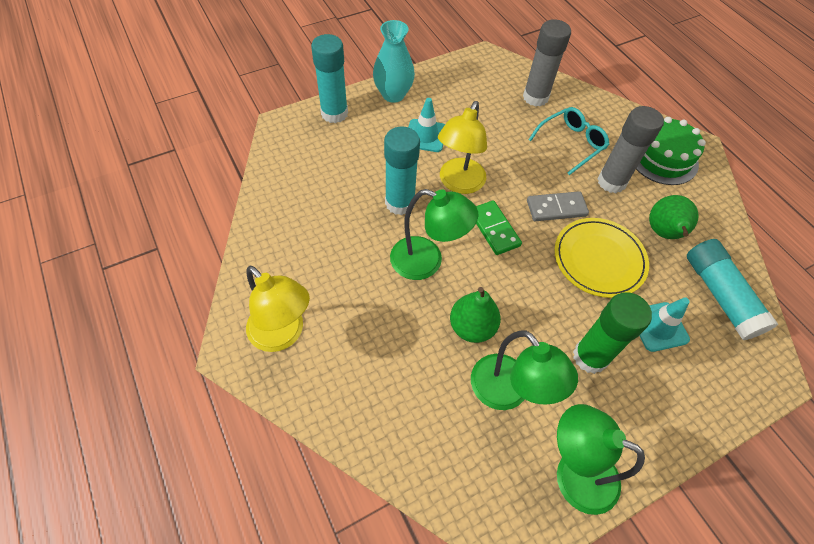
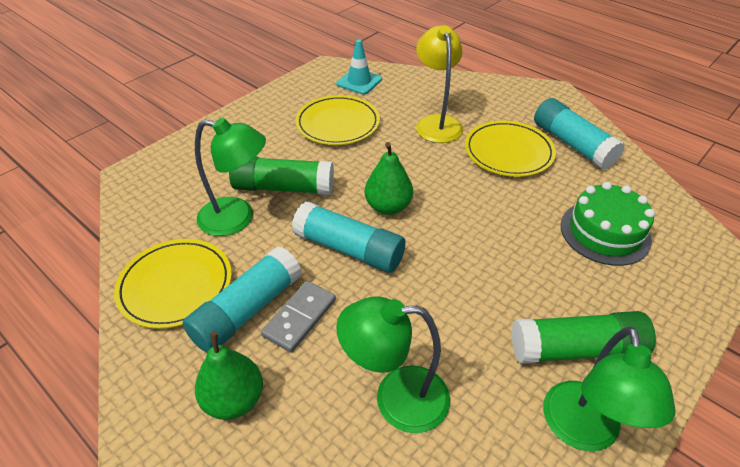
green domino: [476,200,522,255] = 1 -> none = 0
green glue stick: [573,292,652,374] = 1 -> [229,157,334,195] [511,311,656,364] = 2
grey glue stick: [523,19,571,107] [597,106,664,193] = 2 -> none = 0
turquoise glasses: [528,107,609,175] = 1 -> none = 0
turquoise traffic cone: [408,98,445,152] [639,297,690,352] = 2 -> [336,40,382,94] = 1
turquoise vase: [373,20,415,103] = 1 -> none = 0
yellow lamp: [246,266,310,352] [438,101,487,194] = 2 -> [416,25,463,143] = 1
yellow plate: [554,218,649,298] = 1 -> [114,239,232,329] [295,95,380,145] [465,121,556,177] = 3

